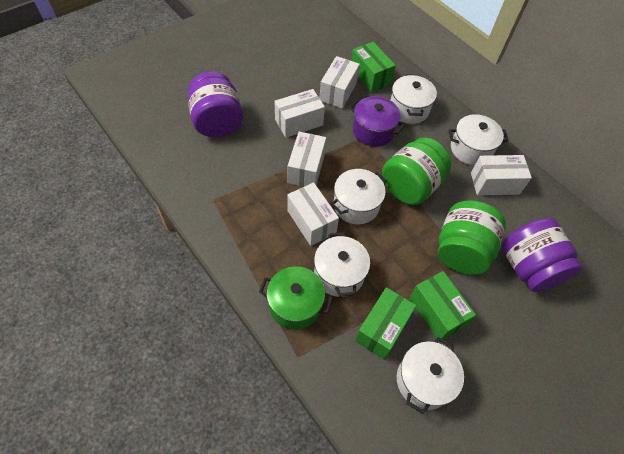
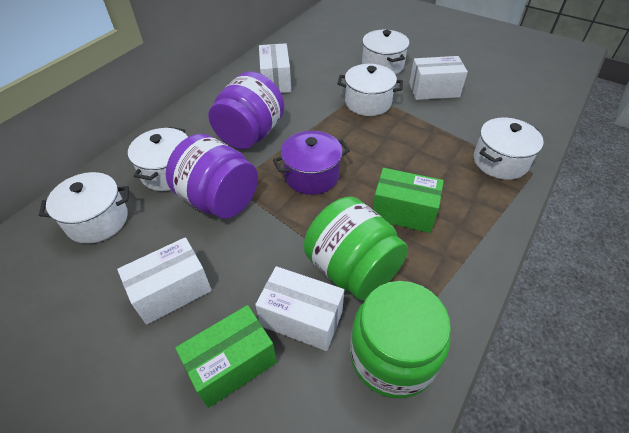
green box: [351,42,396,93] [355,287,416,360] [409,271,476,342] = 3 -> [175,305,277,408] [373,168,444,233] = 2
green pot: [259,266,333,330] = 1 -> none = 0
white box: [275,89,325,138] [287,183,339,246] [288,132,326,187] [320,56,360,109] [471,155,532,195] = 5 -> [117,237,212,325] [255,266,344,351] [259,43,291,93] [409,56,468,100] = 4

